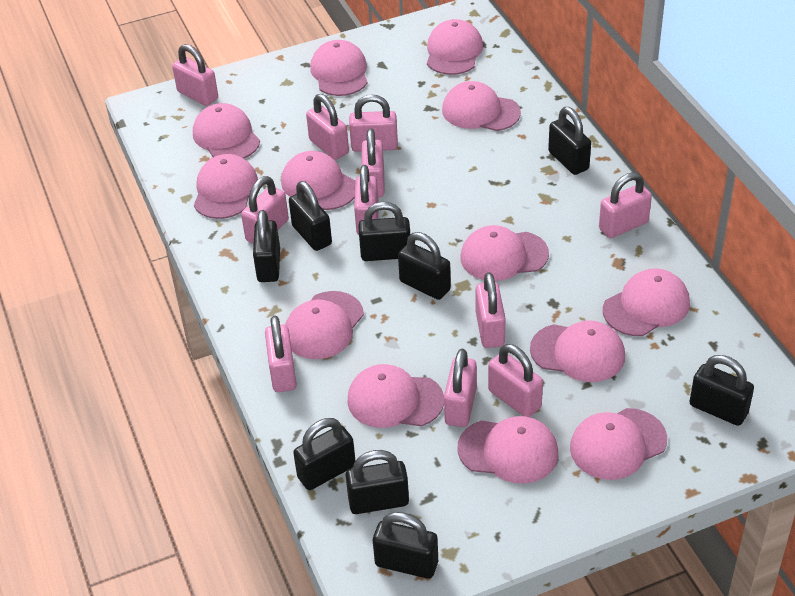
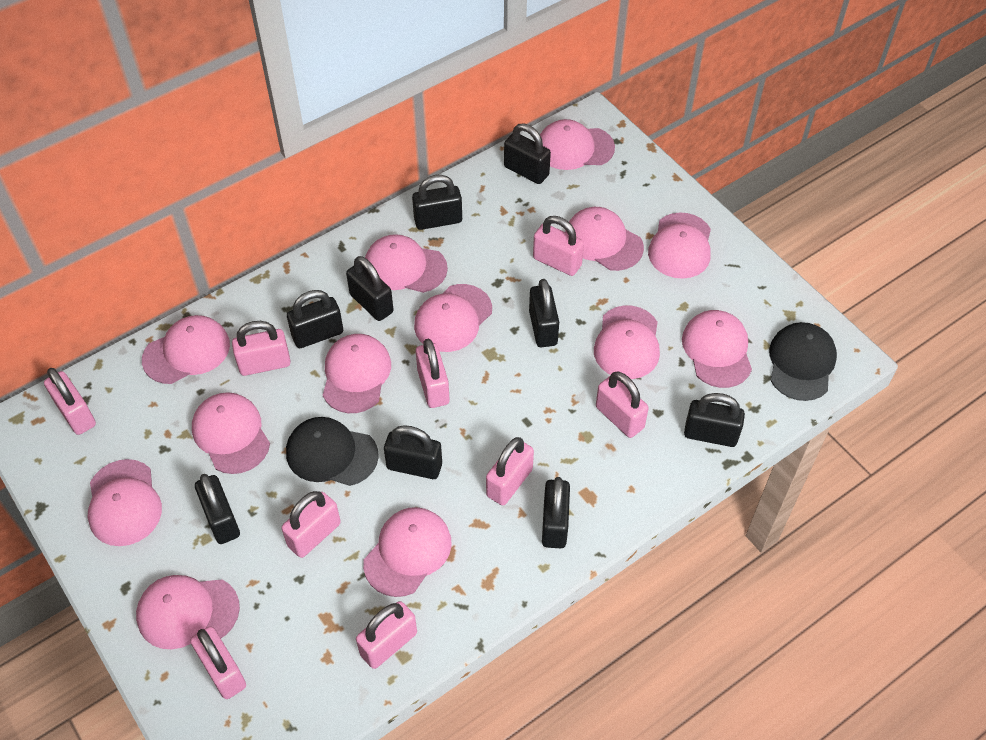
black cap: none = 0 -> [286,417,379,486] [769,322,837,401] = 2
pink padlock: [172,44,218,106] [241,176,289,244] [265,316,297,392] [306,94,349,160] [349,94,398,152] [354,165,379,235] [362,128,385,197] [444,349,477,427] [476,272,506,348] [488,344,543,417] [599,172,652,238] = 11 -> [44,368,96,435] [191,627,246,699] [232,321,291,376] [281,491,341,558] [356,601,417,669] [416,338,450,408] [486,437,534,506] [533,216,584,276] [596,372,649,438] = 9

